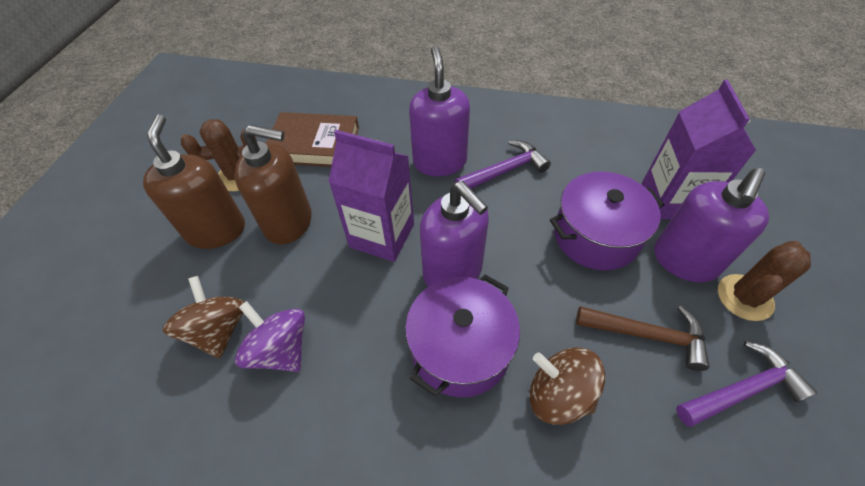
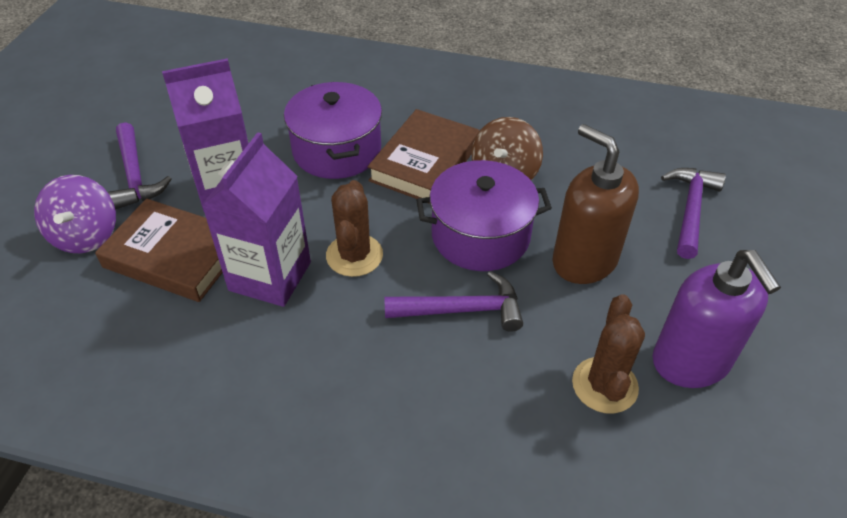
brown book: [267,112,359,167] = 1 -> [95,199,223,302] [368,109,479,204] = 2
brown hammer: [576,306,709,371] = 1 -> none = 0
brown soap dispenser: [143,115,245,249] [235,125,312,245] = 2 -> [552,124,639,284] = 1
brown spinning top: [163,276,245,358] [529,347,605,425] = 2 -> [472,117,543,180] = 1
purple hammer: [455,140,551,189] [676,341,817,427] = 2 -> [108,122,171,210] [384,271,523,332] [661,168,726,259] = 3
purple soap dispenser: [409,46,470,176] [420,181,489,287] [654,168,769,283] = 3 -> [653,250,781,388] = 1

